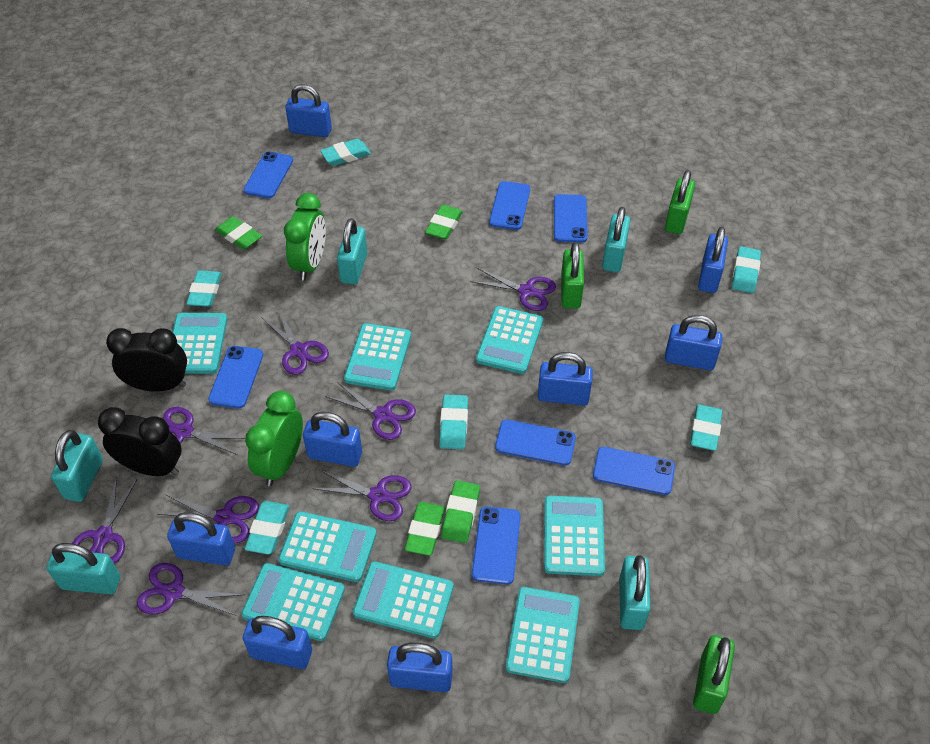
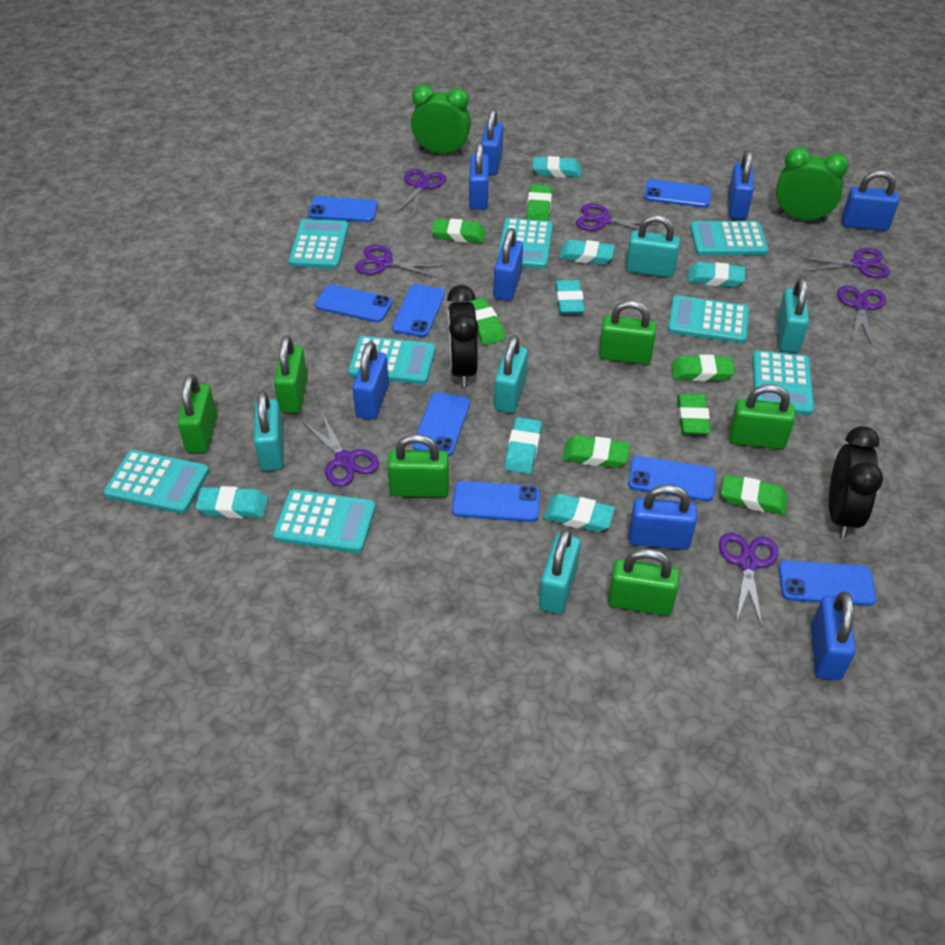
blue phone: [208,346,263,408] [243,152,293,198] [472,506,521,585] [489,181,530,230] [495,420,576,465] [554,194,588,243] [593,447,675,495] = 7 -> [308,196,378,222] [315,284,393,323] [392,284,445,337] [413,392,470,456] [452,481,540,522] [628,456,716,501] [644,179,711,208] [778,560,877,606] = 8
green eraser: [215,216,262,250] [405,502,445,556] [425,205,463,240] [441,480,480,543] = 4 -> [432,219,486,243] [467,298,505,345] [526,184,552,221] [563,435,630,468] [671,355,735,381] [677,394,711,434] [721,475,788,515] = 7
green padlock: [561,242,584,309] [665,170,695,234] [693,635,735,714] = 3 -> [177,374,217,453] [274,335,308,413] [387,434,449,497] [599,300,657,364] [608,548,680,616] [729,384,795,449] = 6
purple scissors: [72,477,137,564] [137,563,245,616] [157,495,259,544] [163,407,245,455] [261,309,329,375] [312,470,412,521] [325,382,416,440] [470,268,556,311] = 8 -> [303,413,379,487] [355,245,443,278] [396,169,446,218] [576,203,659,233] [719,533,779,626] [800,248,890,278] [837,285,886,347] = 7
turquoise eraser: [186,270,222,307] [245,501,290,555] [320,139,371,166] [440,395,468,449] [690,404,722,451] [732,246,761,293] = 6 -> [196,486,268,518] [505,417,542,474] [533,156,581,178] [543,494,615,532] [555,280,585,314] [559,239,615,265] [688,262,745,287] = 7

